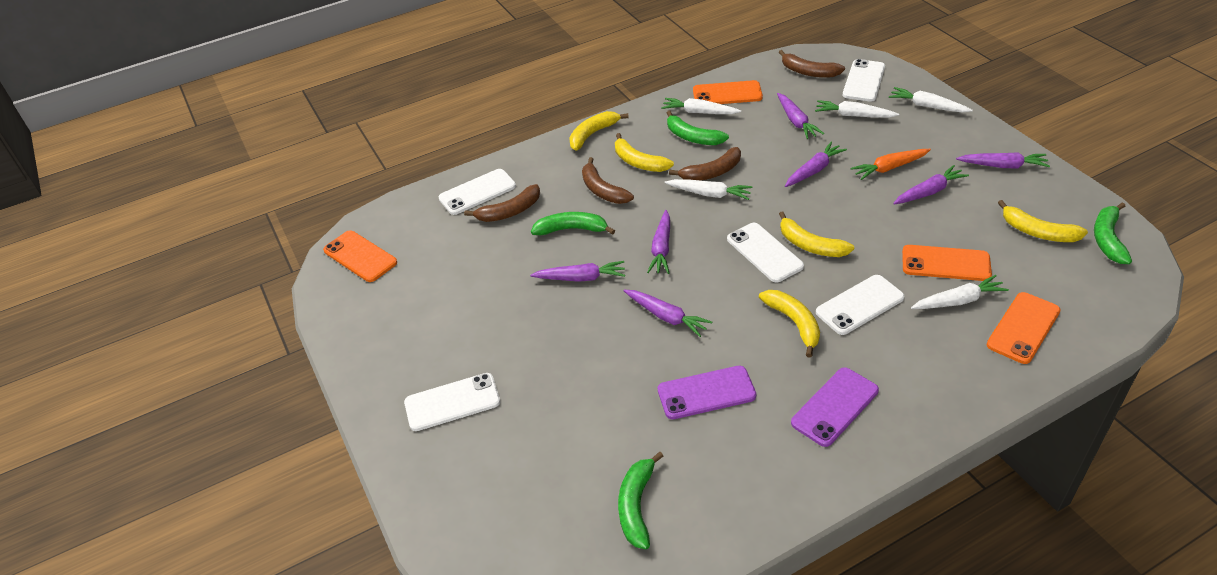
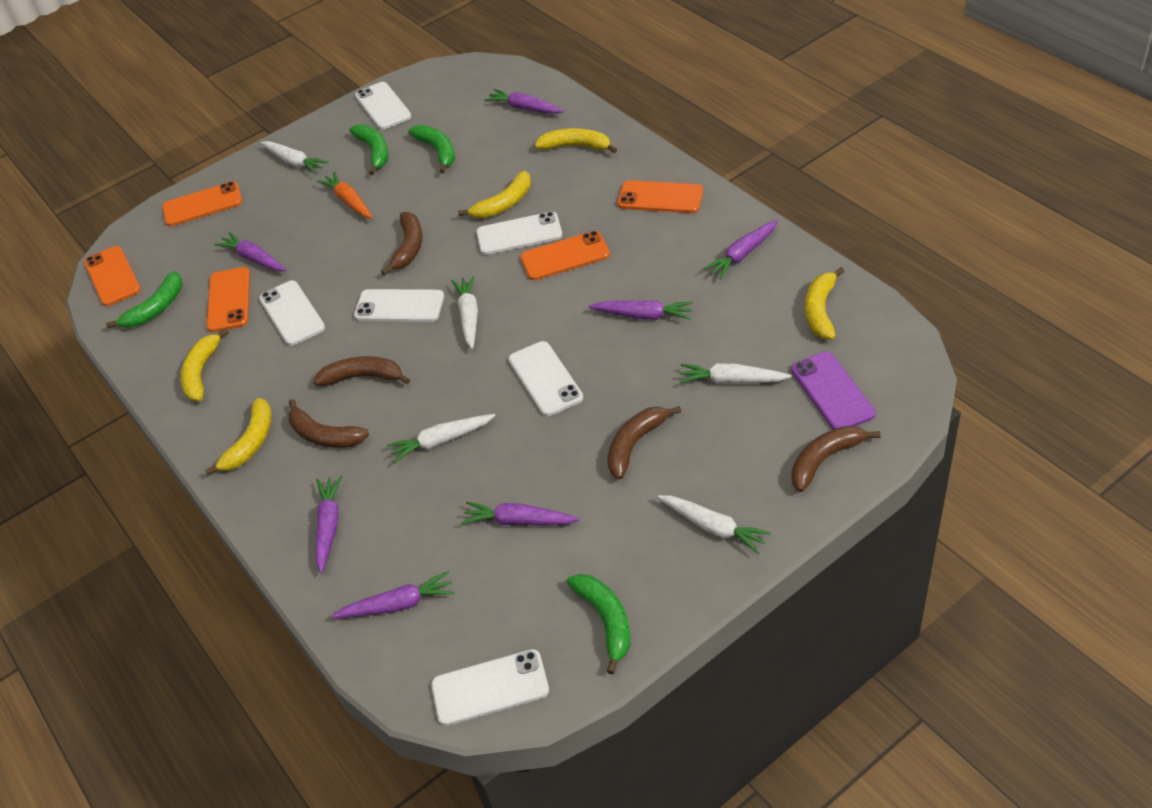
brown banana: [464,184,540,222] [582,157,634,204] [669,147,741,180] [779,50,845,78] = 4 -> [288,399,369,448] [313,356,410,386] [381,212,423,275] [607,406,681,479] [791,426,880,492] = 5
orange phone: [323,231,397,282] [693,80,763,104] [902,245,992,281] [986,292,1061,364] = 4 -> [84,246,141,306] [162,181,242,226] [206,267,250,332] [520,231,610,280] [617,180,703,213] = 5
purple phone: [658,366,756,419] [791,367,879,447] = 2 -> [791,352,876,429] = 1
white phone: [404,373,500,431] [439,169,516,215] [727,223,804,283] [816,275,904,335] [843,59,885,102] = 5 -> [259,281,325,346] [354,289,444,322] [355,82,411,130] [431,649,549,726] [476,212,562,255] [508,341,583,416] = 6

